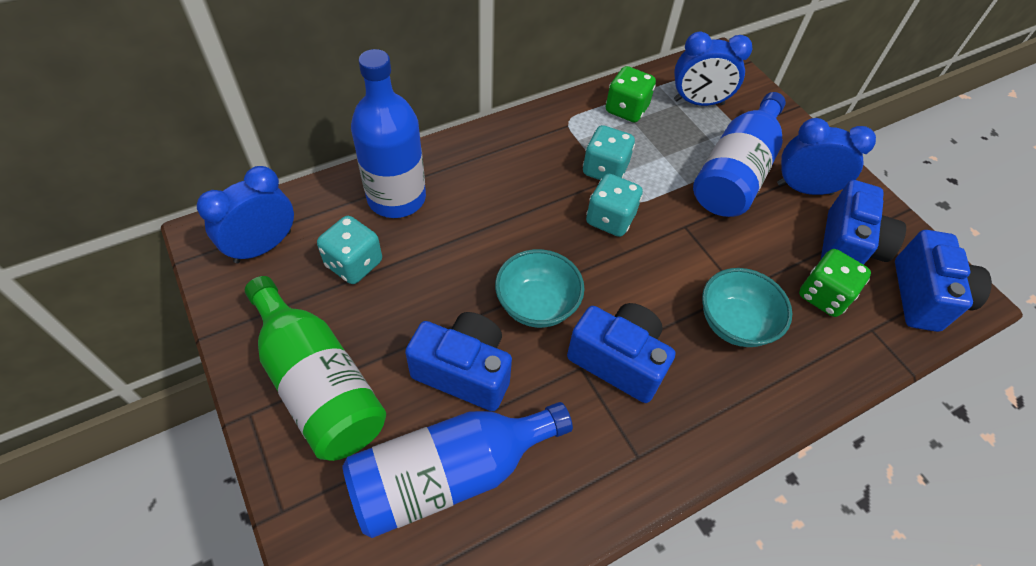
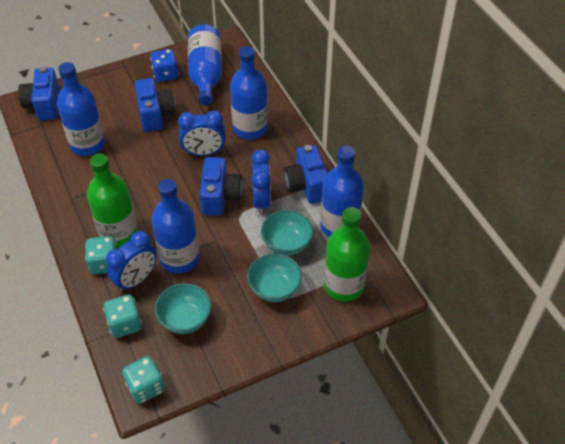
blue bottle: [342,402,573,538] [351,49,426,218] [693,92,786,217] = 3 -> [57,62,105,156] [152,179,200,273] [188,24,222,106] [230,46,268,139] [320,146,364,237] = 5
blue dice: none = 0 -> [150,49,179,82] = 1
green bottle: [245,276,386,461] = 1 -> [87,153,138,248] [324,207,370,302] = 2
green dice: [606,66,656,122] [799,249,871,317] = 2 -> none = 0
turquoise bowl: [495,249,585,328] [702,268,792,347] = 2 -> [155,283,211,334] [247,254,302,302] [261,210,313,255] = 3

